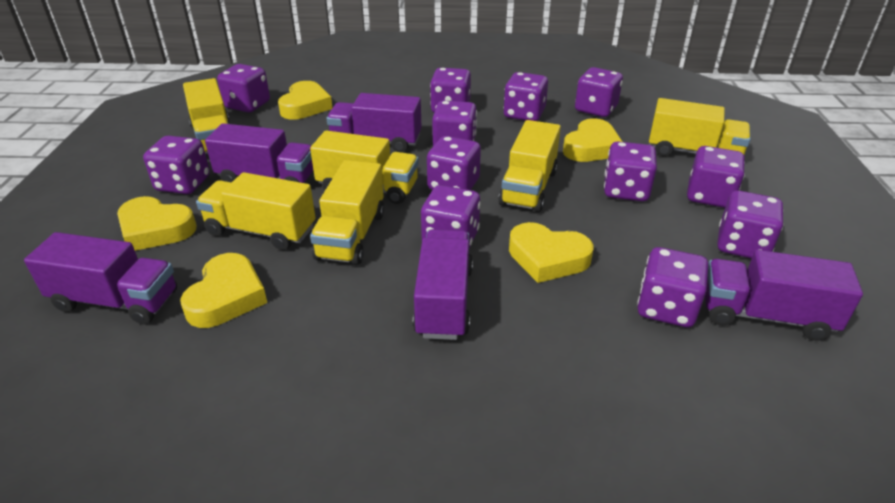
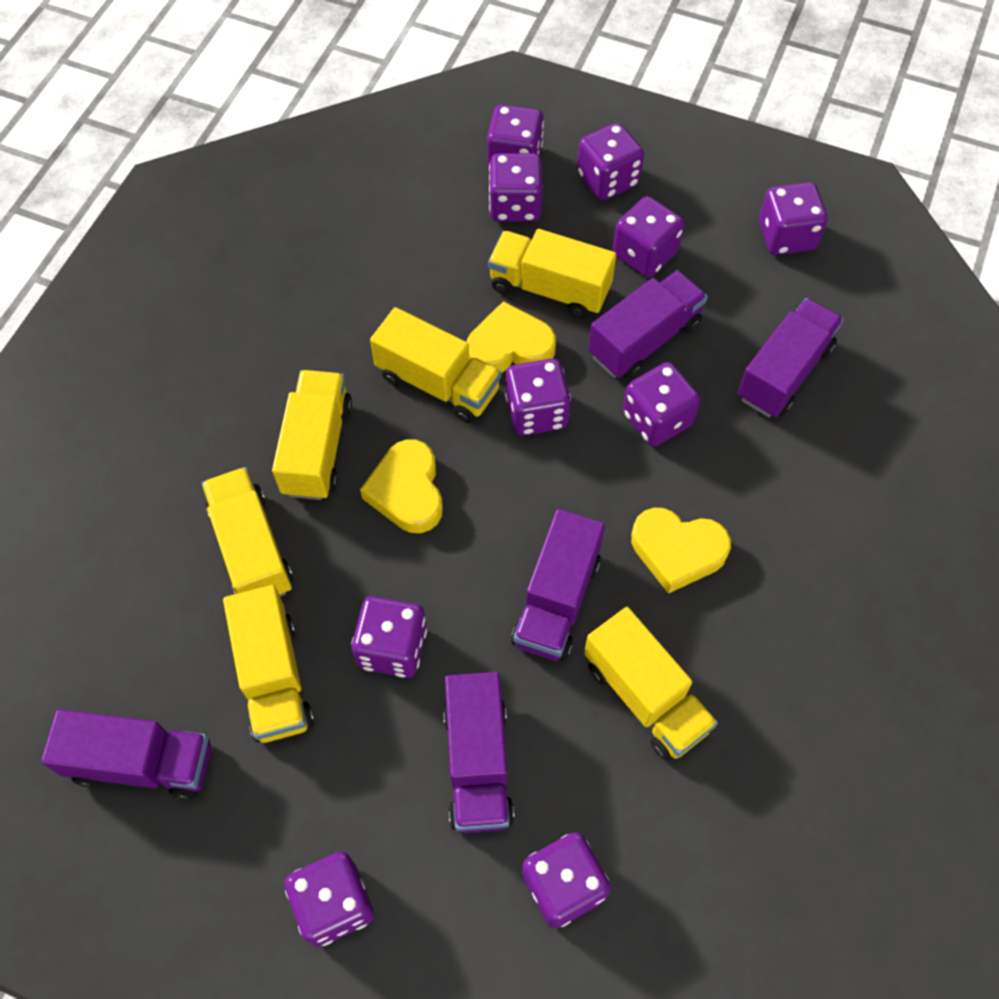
purple dice: [143,135,210,194] [217,64,270,113] [421,185,480,248] [427,136,481,190] [430,68,471,113] [432,101,477,146] [504,72,548,121] [575,67,623,117] [604,141,657,201] [637,247,708,327] [687,146,745,208] [718,190,783,259] = 12 -> [285,852,374,947] [352,596,427,678] [487,104,544,167] [489,153,543,222] [505,358,571,436] [522,832,611,929] [577,123,644,200] [613,196,684,277] [623,362,700,447] [759,182,828,255] = 10
yellow heart: [117,196,197,251] [180,253,267,328] [278,81,332,120] [509,222,593,283] [563,118,623,162] = 5 -> [360,439,443,533] [467,301,556,373] [631,508,731,594] = 3

